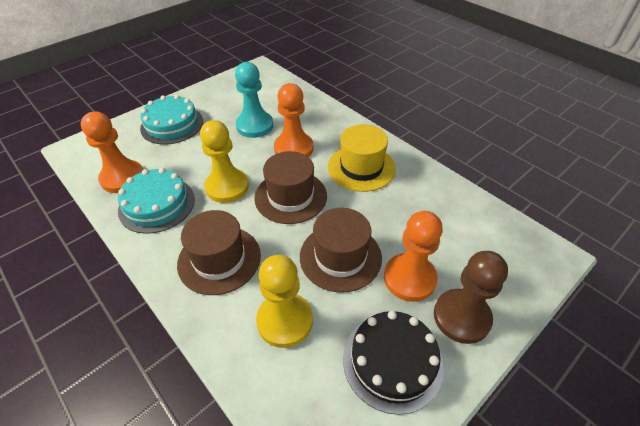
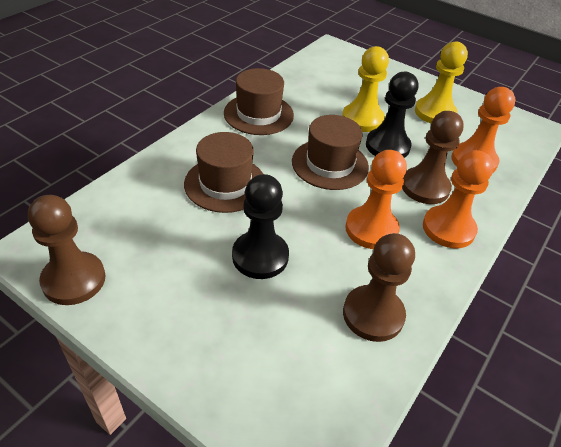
black cake: [343,311,444,415] = 1 -> none = 0
black pawn: none = 0 -> [232,174,289,279] [366,72,418,158] = 2
brown pawn: [434,251,508,344] = 1 -> [28,195,106,305] [343,233,415,342] [402,111,464,204] = 3
turquoise cake: [118,168,195,234] [140,95,203,145] = 2 -> none = 0
turquoise pawn: [235,62,273,138] = 1 -> none = 0
yellow hat: [328,124,396,192] = 1 -> none = 0

